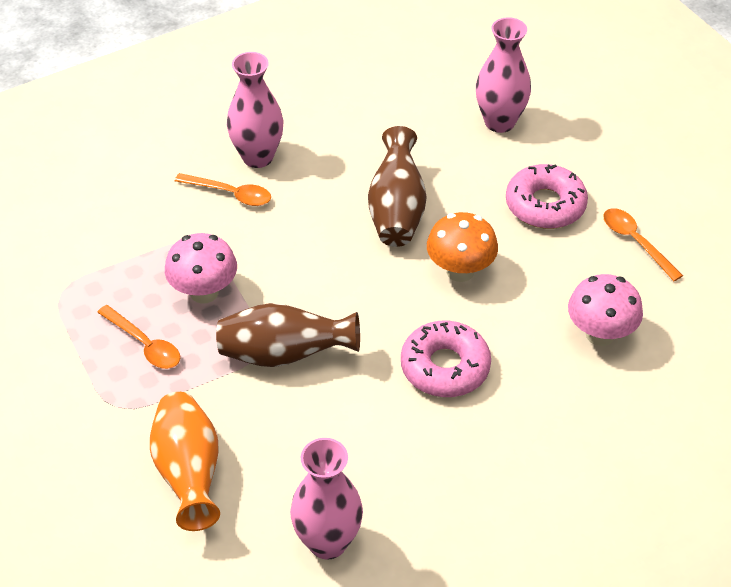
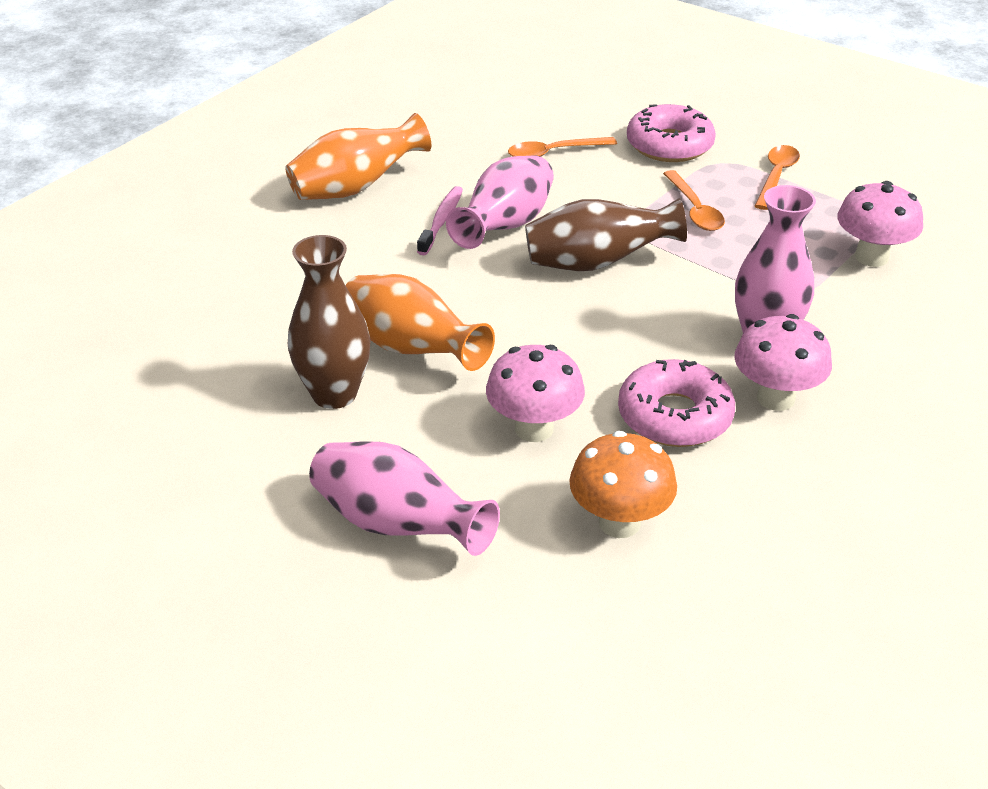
orange vase: [150,392,220,531] = 1 -> [285,113,431,200] [345,274,495,371] = 2
pink mushroom: [165,233,237,304] [568,274,643,346] = 2 -> [486,345,585,442] [734,314,832,411] [837,181,923,267] = 3
pink toothbrush: none = 0 -> [417,186,463,255] = 1

